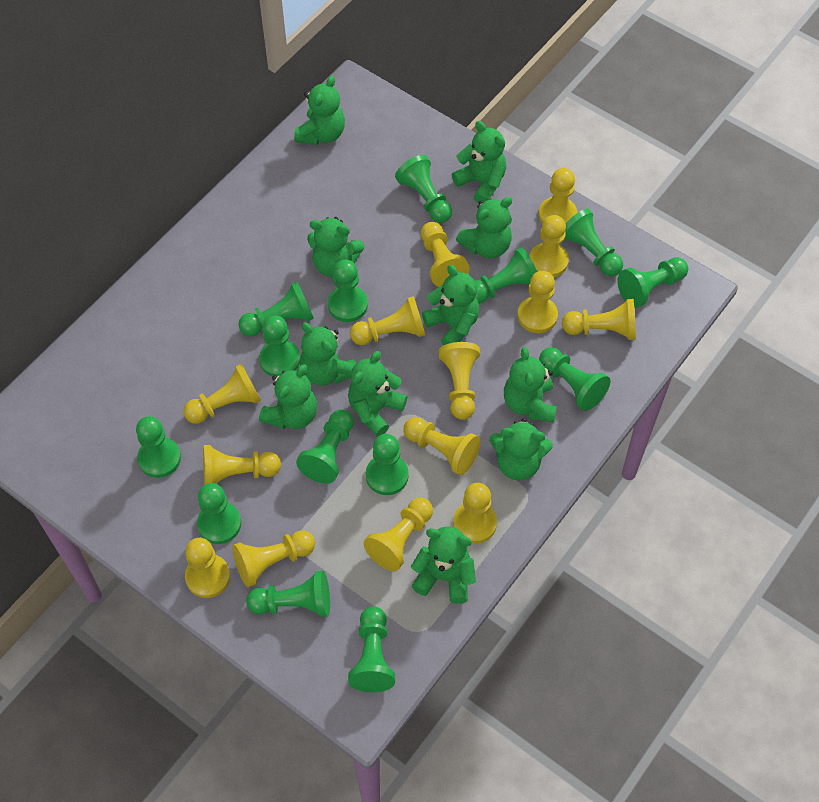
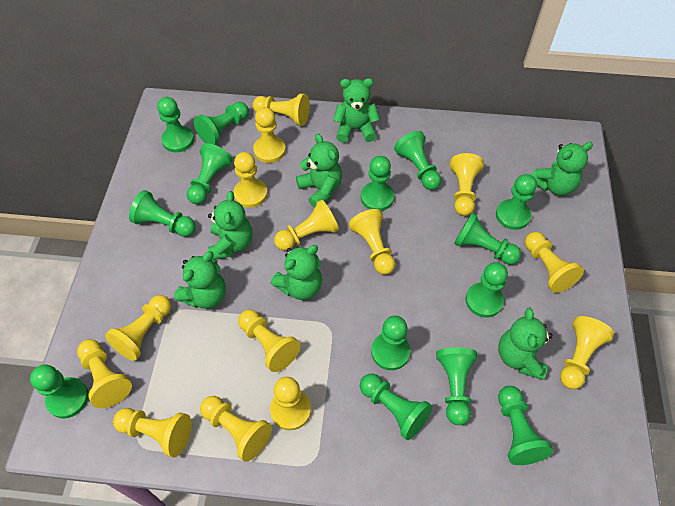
green teddy bear: [259,364,317,429] [294,76,345,145] [300,322,356,386] [307,217,364,277] [348,351,407,437] [411,526,476,604] [422,265,479,345] [452,121,506,203] [456,197,512,258] [489,418,553,480] [504,347,557,422] = 11 -> [174,251,226,309] [208,191,252,260] [271,245,322,300] [296,134,342,208] [333,78,380,143] [498,308,553,380] [531,142,593,196] = 7

